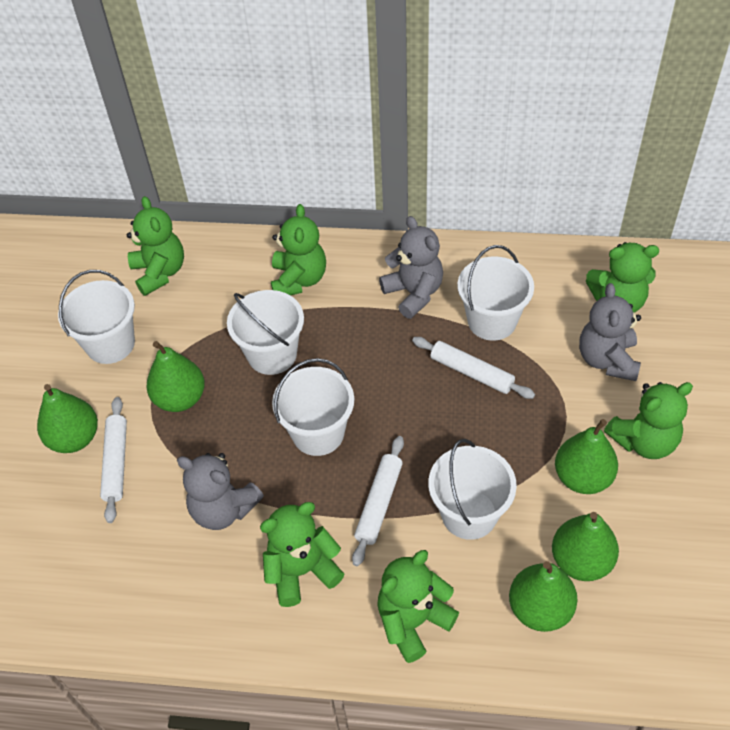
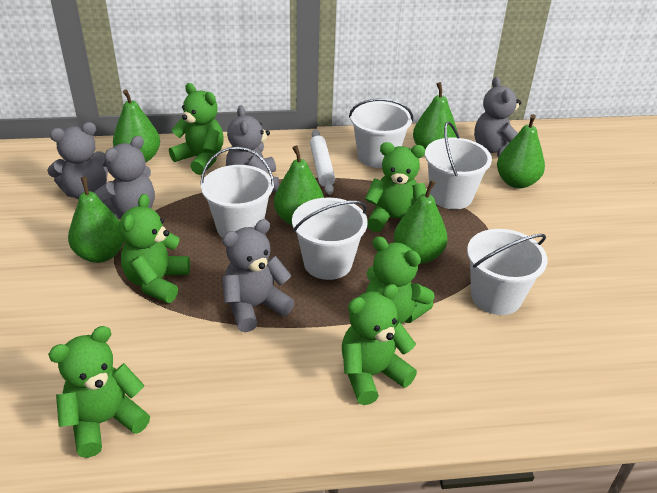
green pear: [37,384,98,453] [146,341,205,412] [509,561,578,632] [552,512,619,581] [555,419,618,494] = 5 -> [68,177,124,263] [113,90,160,163] [274,145,324,225] [394,180,448,264] [413,82,457,150] [497,114,545,188] = 6
grey teddy bear: [177,453,264,530] [379,216,443,319] [579,283,641,381] = 3 -> [47,122,108,200] [94,136,155,219] [222,219,294,332] [226,105,279,193] [474,77,521,157] = 5
white rolling pin: [100,397,127,523] [352,436,404,566] [412,337,535,399] = 3 -> [310,130,335,195] = 1

